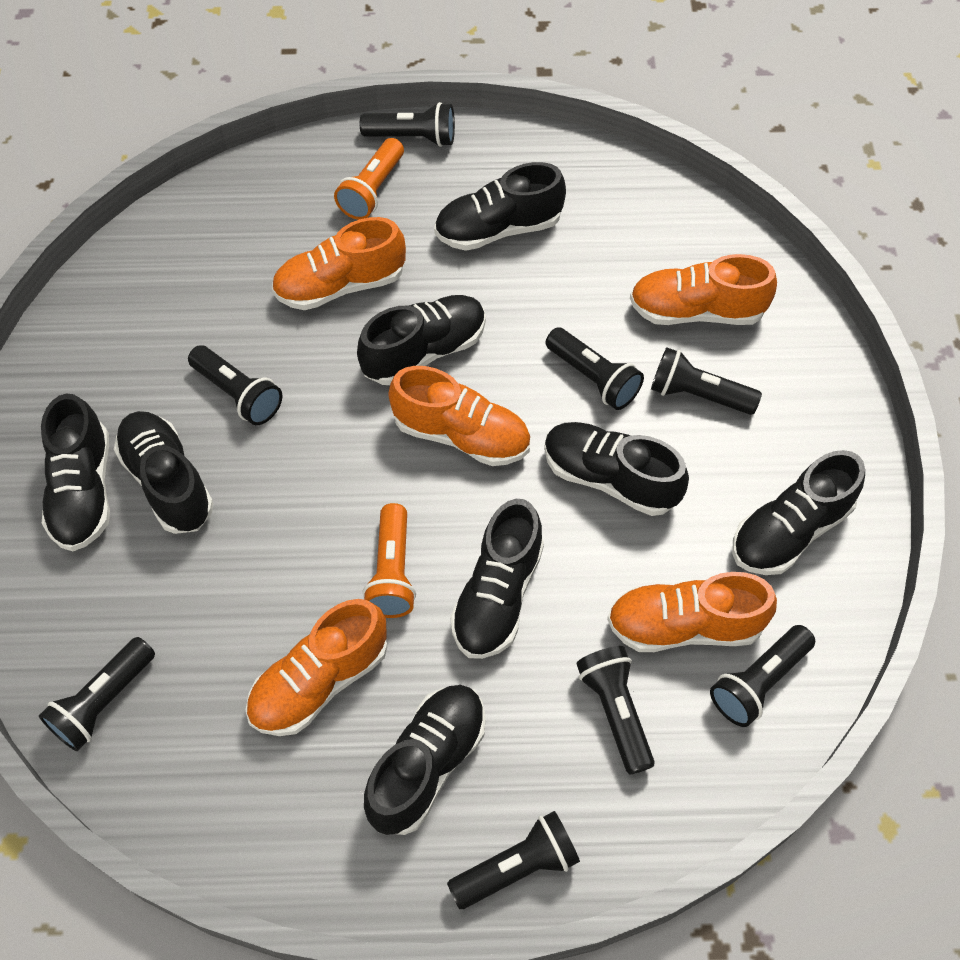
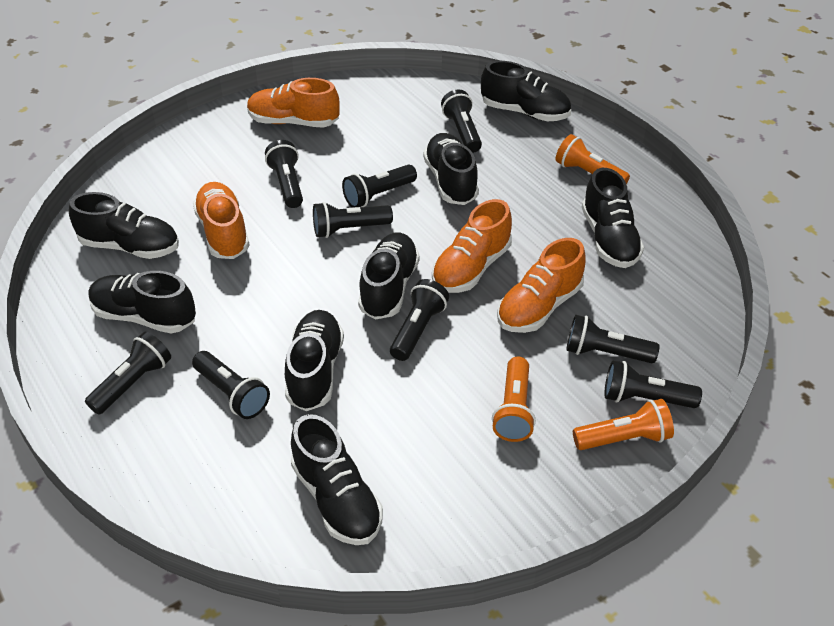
black flashlight: [39,637,155,751] [188,345,282,425] [360,102,455,147] [447,811,580,909] [545,327,644,410] [576,646,655,775] [651,347,762,415] [710,625,815,727] = 8 -> [85,332,171,415] [192,351,270,419] [265,140,303,208] [313,202,393,238] [342,165,417,208] [390,279,449,361] [441,90,482,153] [566,315,660,363] [604,360,702,408] = 9
orange flashlight: [334,138,404,220] [362,503,416,618] = 2 -> [492,356,536,442] [555,134,630,184] [573,399,674,450] = 3
orange shoe: [246,599,388,736] [271,217,406,310] [388,366,530,466] [607,572,777,652] [630,254,777,325] = 5 -> [193,182,250,259] [247,78,340,128] [432,199,512,293] [497,238,586,333] = 4

